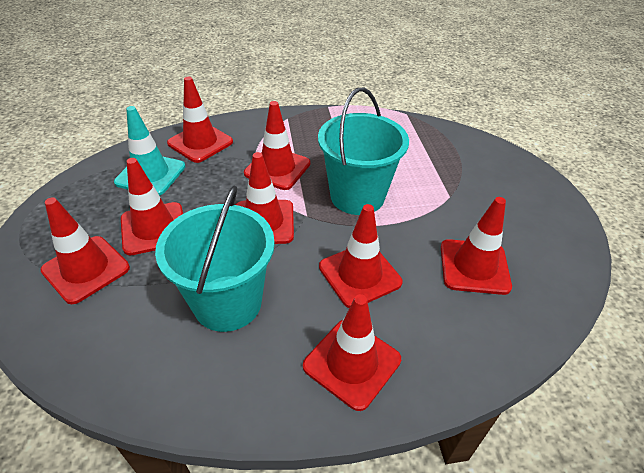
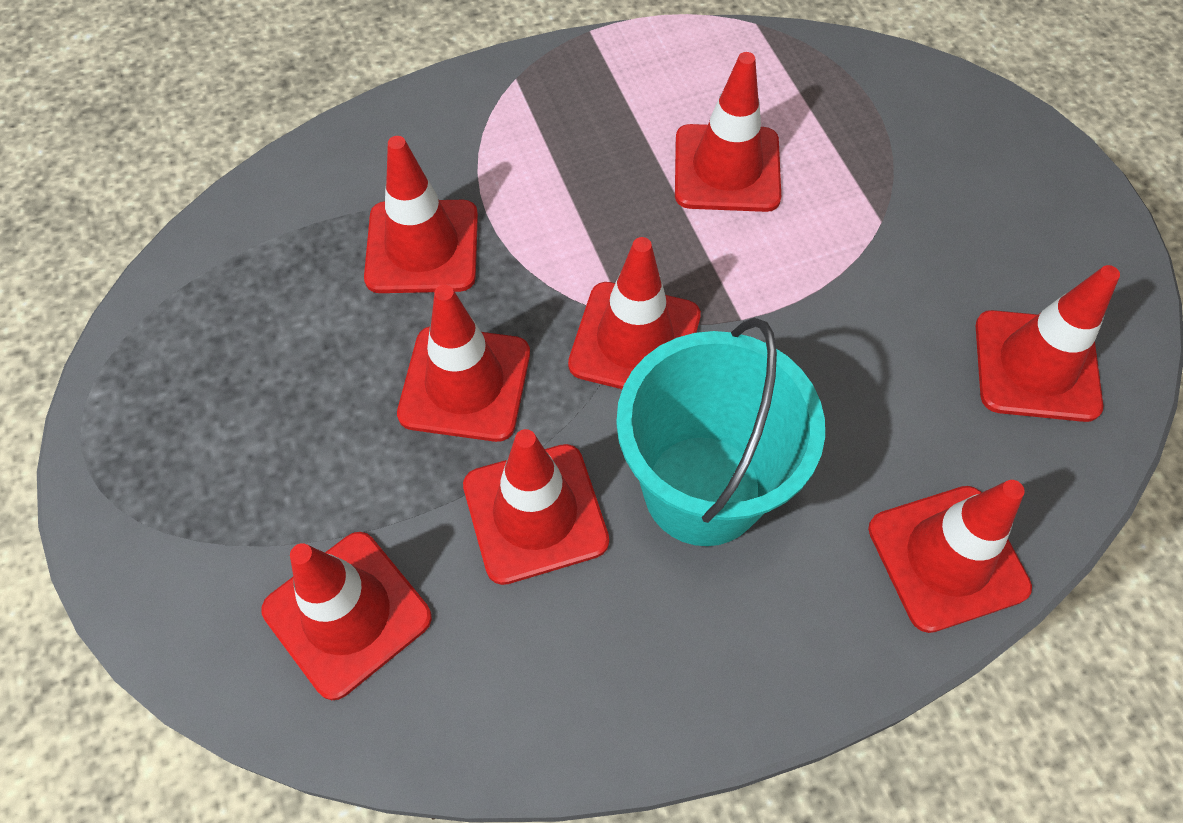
turquoise bucket: [155,186,275,332] [318,88,409,215] = 2 -> [616,318,825,546] = 1
turquoise traffic cone: [114,106,185,196] = 1 -> none = 0

